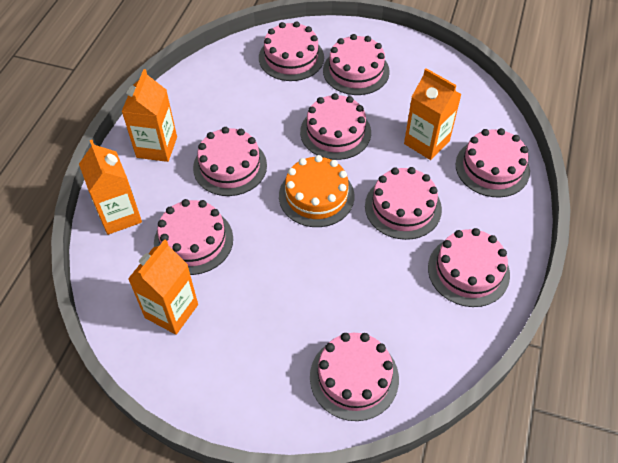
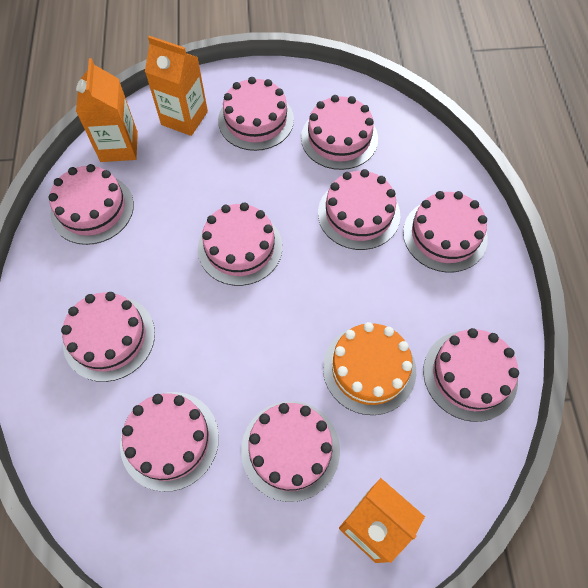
orange carton: [79,140,142,235] [121,69,177,162] [128,239,198,335] [404,68,462,160] = 4 -> [76,58,138,162] [145,36,208,136] [339,478,425,563] = 3
pink cake: [154,199,233,275] [193,127,267,196] [259,21,324,81] [300,93,371,160] [310,333,399,421] [323,34,390,95] [365,167,442,240] [428,228,510,307] [456,128,530,197] = 9 -> [48,164,134,245] [61,292,155,382] [120,392,219,492] [198,203,282,286] [218,77,294,151] [241,401,340,502] [301,95,378,170] [318,169,400,250] [403,191,488,272] [423,328,519,422] = 10

